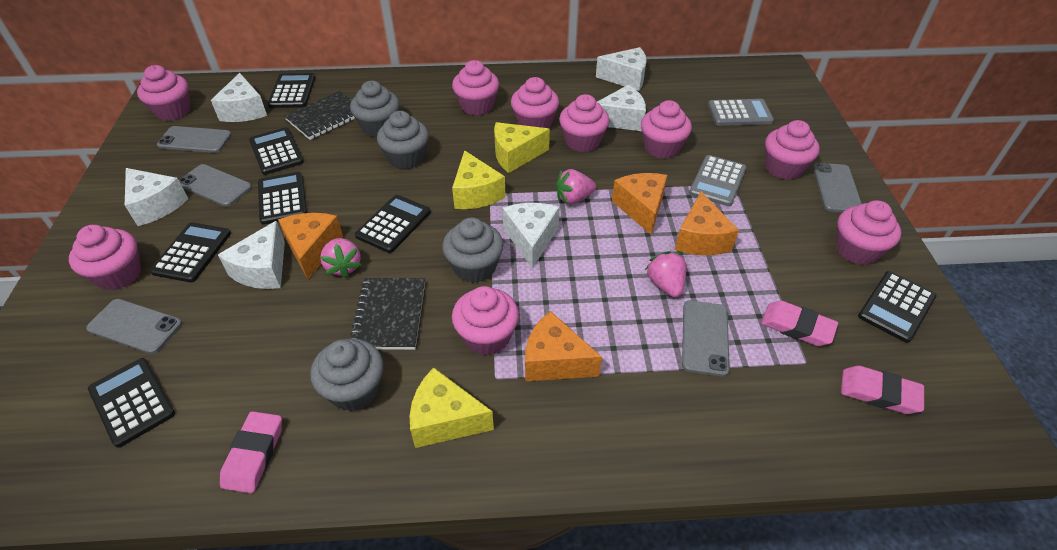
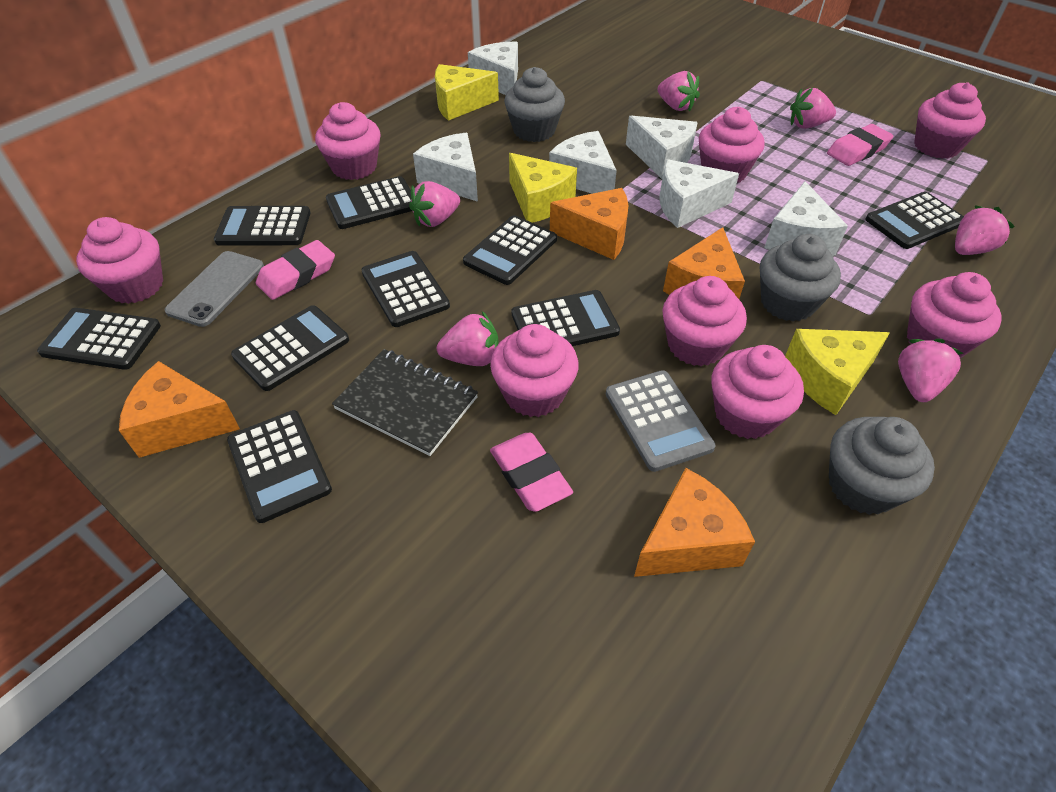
black calculator: [88,358,175,448] [150,222,231,283] [249,127,304,175] [258,172,307,225] [268,73,315,108] [355,195,431,253] [858,271,937,343] = 7 -> [37,308,161,370] [214,206,310,246] [227,410,332,523] [231,305,349,391] [326,176,412,229] [361,251,450,327] [463,215,557,285] [512,290,620,346] [865,192,964,249] = 9
black notebook: [284,91,355,140] [350,278,425,350] = 2 -> [332,349,478,456] = 1
grey calculator: [689,155,747,206] [708,99,774,126] = 2 -> [606,370,716,472] = 1
grey cupcake: [310,338,384,411] [350,81,400,137] [377,111,429,170] [442,217,503,283] = 4 -> [504,67,565,142] [760,234,841,322] [829,417,935,515] = 3
grey phone: [86,299,182,354] [157,126,232,153] [179,164,252,207] [682,300,730,377] [813,163,862,212] = 5 -> [164,251,264,327] = 1
pink cupcake: [69,225,141,291] [137,65,190,121] [452,60,499,116] [452,286,519,355] [511,77,559,128] [559,94,610,152] [641,100,692,159] [765,120,820,180] [836,200,901,265] = 9 -> [76,217,163,304] [315,102,381,180] [490,324,579,417] [662,276,747,366] [699,107,765,183] [711,345,804,439] [907,272,1002,358] [914,82,986,159] = 8
pink strawberry: [320,238,362,278] [556,169,596,204] [645,251,687,298] = 3 -> [409,181,460,227] [437,311,499,366] [658,71,700,112] [790,88,836,129] [898,339,964,402] [955,206,1015,255] = 6

